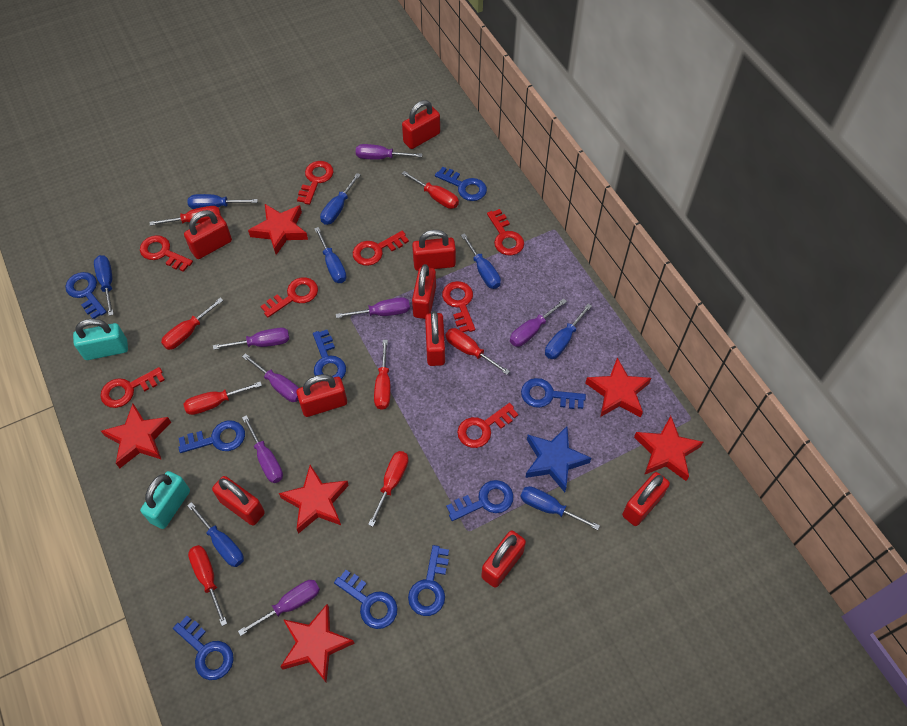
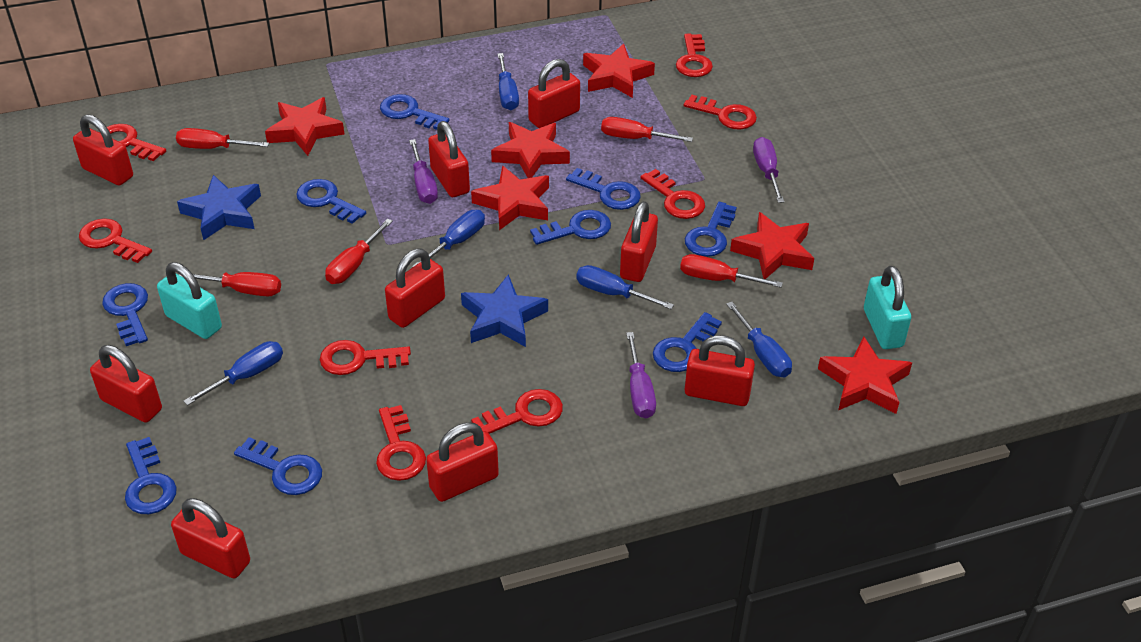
blue screwdriver: [94,255,114,316] [187,502,244,567] [188,194,258,209] [314,227,346,283] [320,173,361,225] [461,233,501,289] [520,486,600,530] [545,304,592,359] = 8 -> [183,341,283,406] [412,210,485,268] [498,53,519,110] [576,265,674,309] [726,302,792,377] = 5
blue star: [525,426,591,492] = 1 -> [177,175,261,241] [461,274,548,347] = 2
purple screwdriver: [213,328,289,350] [238,580,320,636] [242,353,299,402] [242,415,283,483] [336,297,410,318] [356,144,422,160] [510,298,567,347] = 7 -> [409,139,438,204] [626,332,656,418] [753,137,784,203] = 3
red screwdriver: [150,206,221,226] [161,298,224,350] [183,381,262,415] [188,545,227,626] [368,451,408,527] [374,340,391,410] [402,171,459,209] [446,328,510,375] = 8 -> [176,128,269,149] [179,272,281,296] [325,219,393,284] [601,117,693,142] [680,254,783,288] = 5

